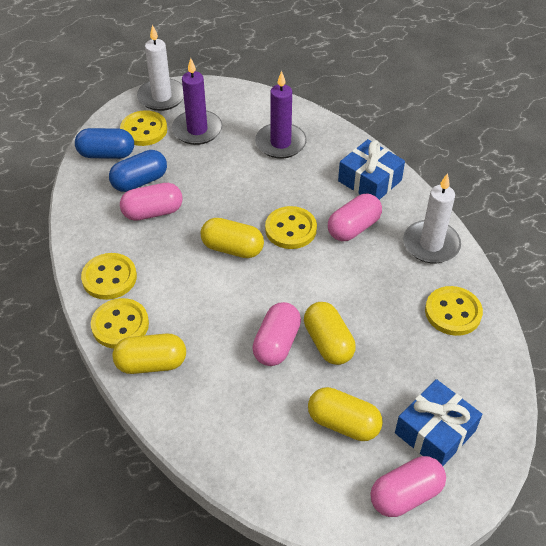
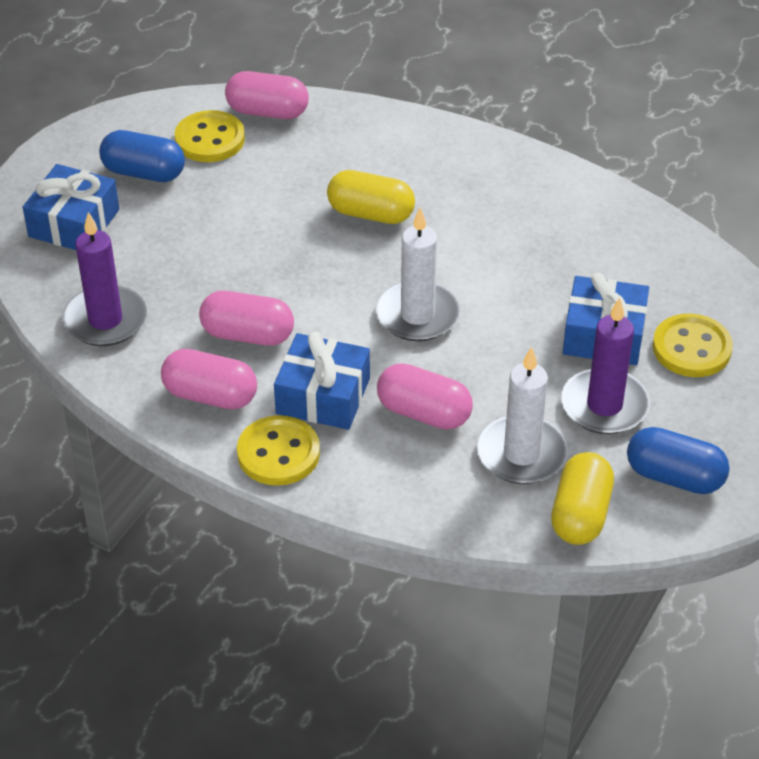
blue gift: [338,139,405,200] [395,379,482,466] = 2 -> [23,164,119,250] [274,332,370,430] [563,273,649,365] = 3
yellow button: [81,253,137,300] [91,298,149,349] [120,110,167,146] [265,206,317,249] [425,286,483,336] = 5 -> [175,110,245,162] [237,415,320,486] [653,314,733,377] = 3
yellow capsule: [113,333,186,374] [200,218,264,258] [304,302,356,365] [308,387,383,441] = 4 -> [327,170,415,224] [551,452,614,545] = 2

